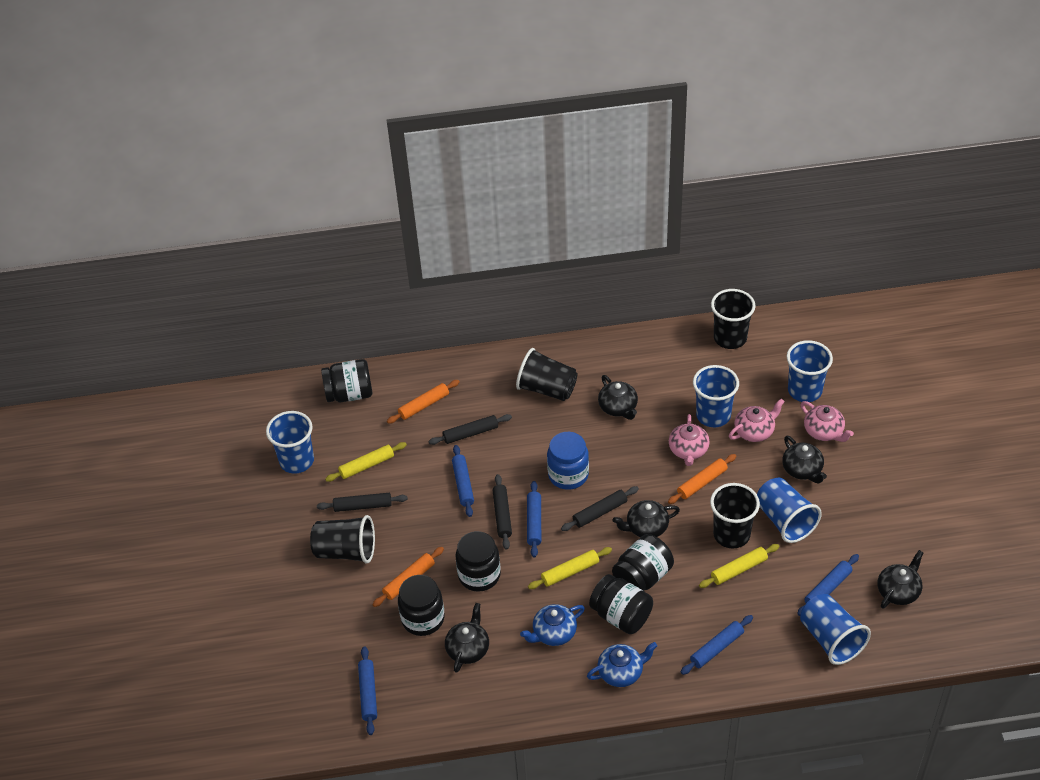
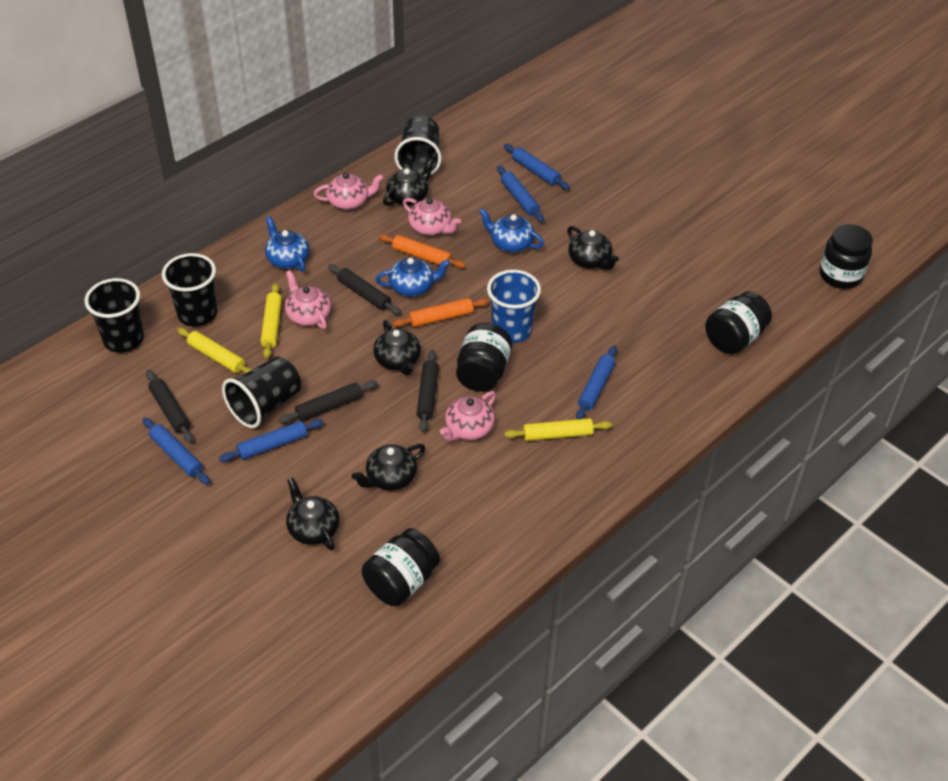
black jar: [321,359,372,402] [398,575,445,636] [455,531,501,592] [589,574,653,634] [612,534,674,591] = 5 -> [362,528,440,606] [456,323,512,392] [705,291,772,354] [820,224,873,289] = 4
blue cup: [266,411,314,474] [693,365,739,427] [757,478,822,543] [786,340,833,402] [800,594,871,665] = 5 -> [487,270,541,343] = 1
blue jar: [547,432,589,490] = 1 -> none = 0
blue teapot: [520,604,585,646] [587,642,657,687] = 2 -> [265,216,310,272] [375,257,450,297] [479,208,544,253] = 3
orange rolling pin: [372,547,444,607] [387,380,460,424] [668,454,736,504] = 3 -> [379,234,466,268] [393,298,489,327] = 2
pink teapot: [669,414,710,466] [729,398,785,442] [801,401,854,442] = 3 -> [285,270,331,330] [314,172,384,210] [403,198,461,236] [440,391,496,442] = 4

